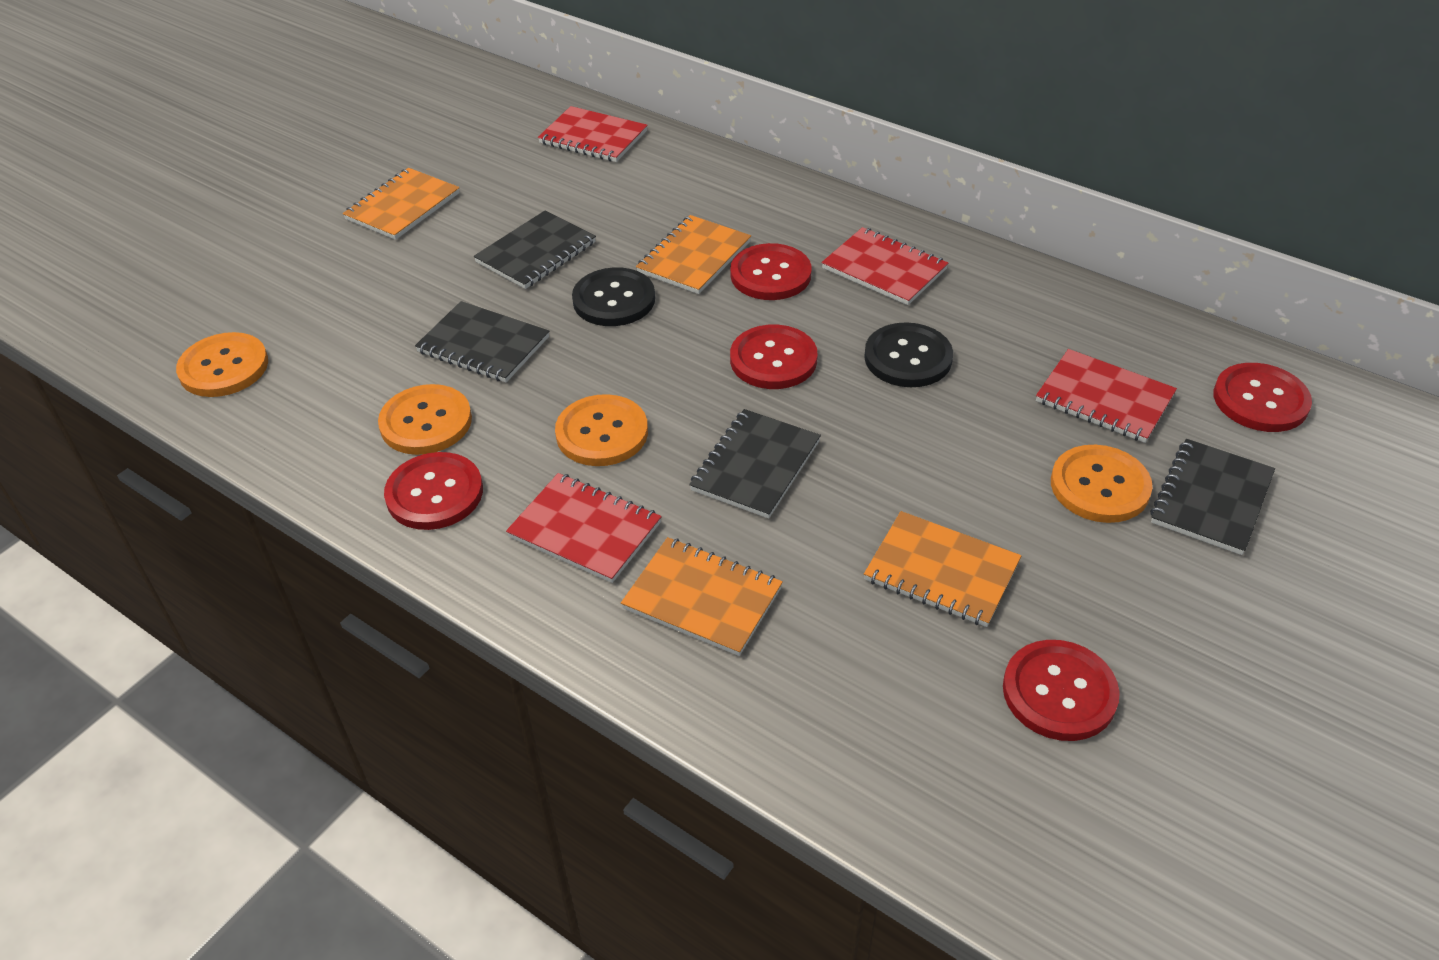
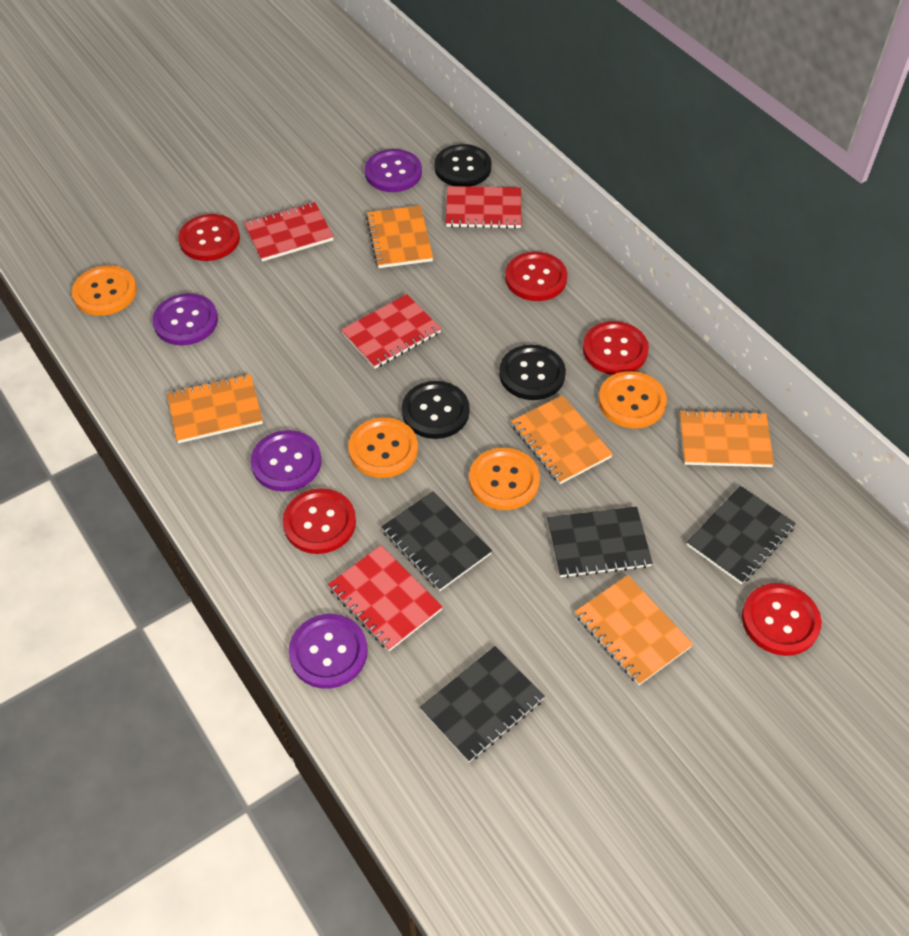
black button: [572,267,655,326] [864,322,953,387] = 2 -> [402,381,470,439] [434,144,491,187] [499,345,566,400] = 3
orange notebook: [343,168,460,240] [621,537,783,656] [636,215,751,294] [864,511,1021,627] = 4 -> [167,374,263,443] [366,206,433,268] [511,395,613,484] [575,575,693,685] [680,409,774,467] = 5
purple button: none = 0 -> [153,293,218,345] [251,430,321,492] [289,614,368,689] [365,149,422,192] = 4

